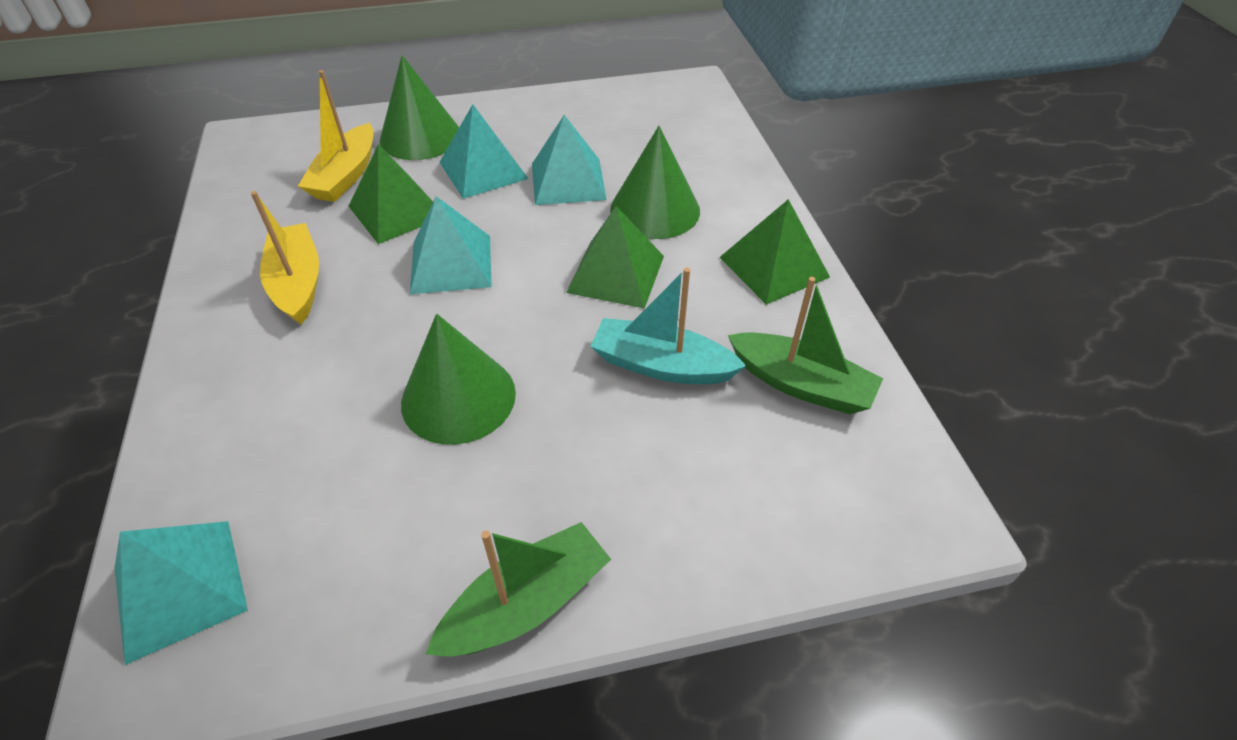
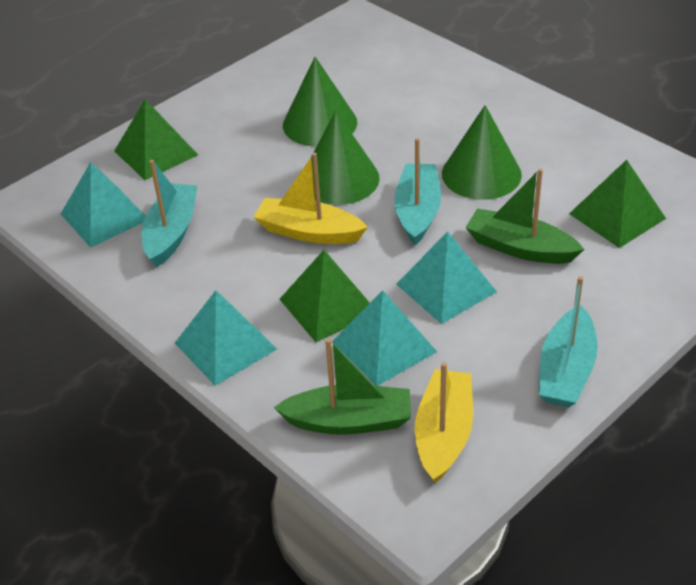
turquoise boat: [590,268,746,384] = 1 -> [142,160,198,267] [394,138,441,245] [539,276,598,407] = 3

